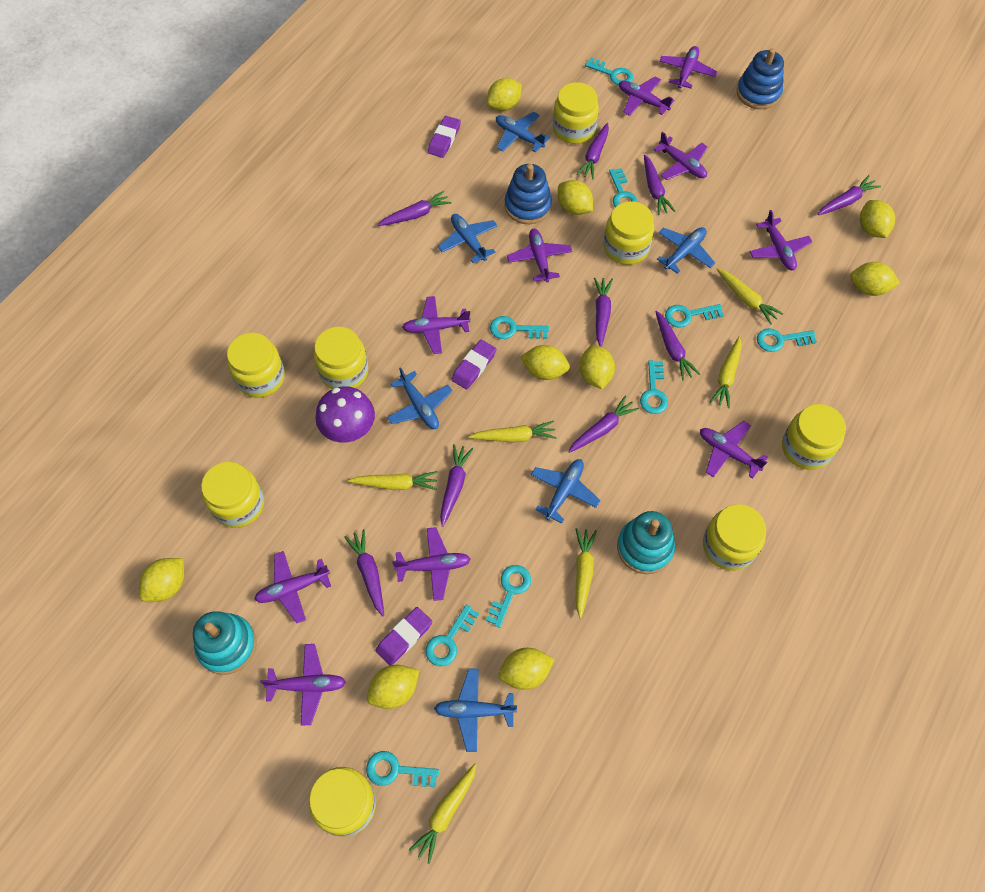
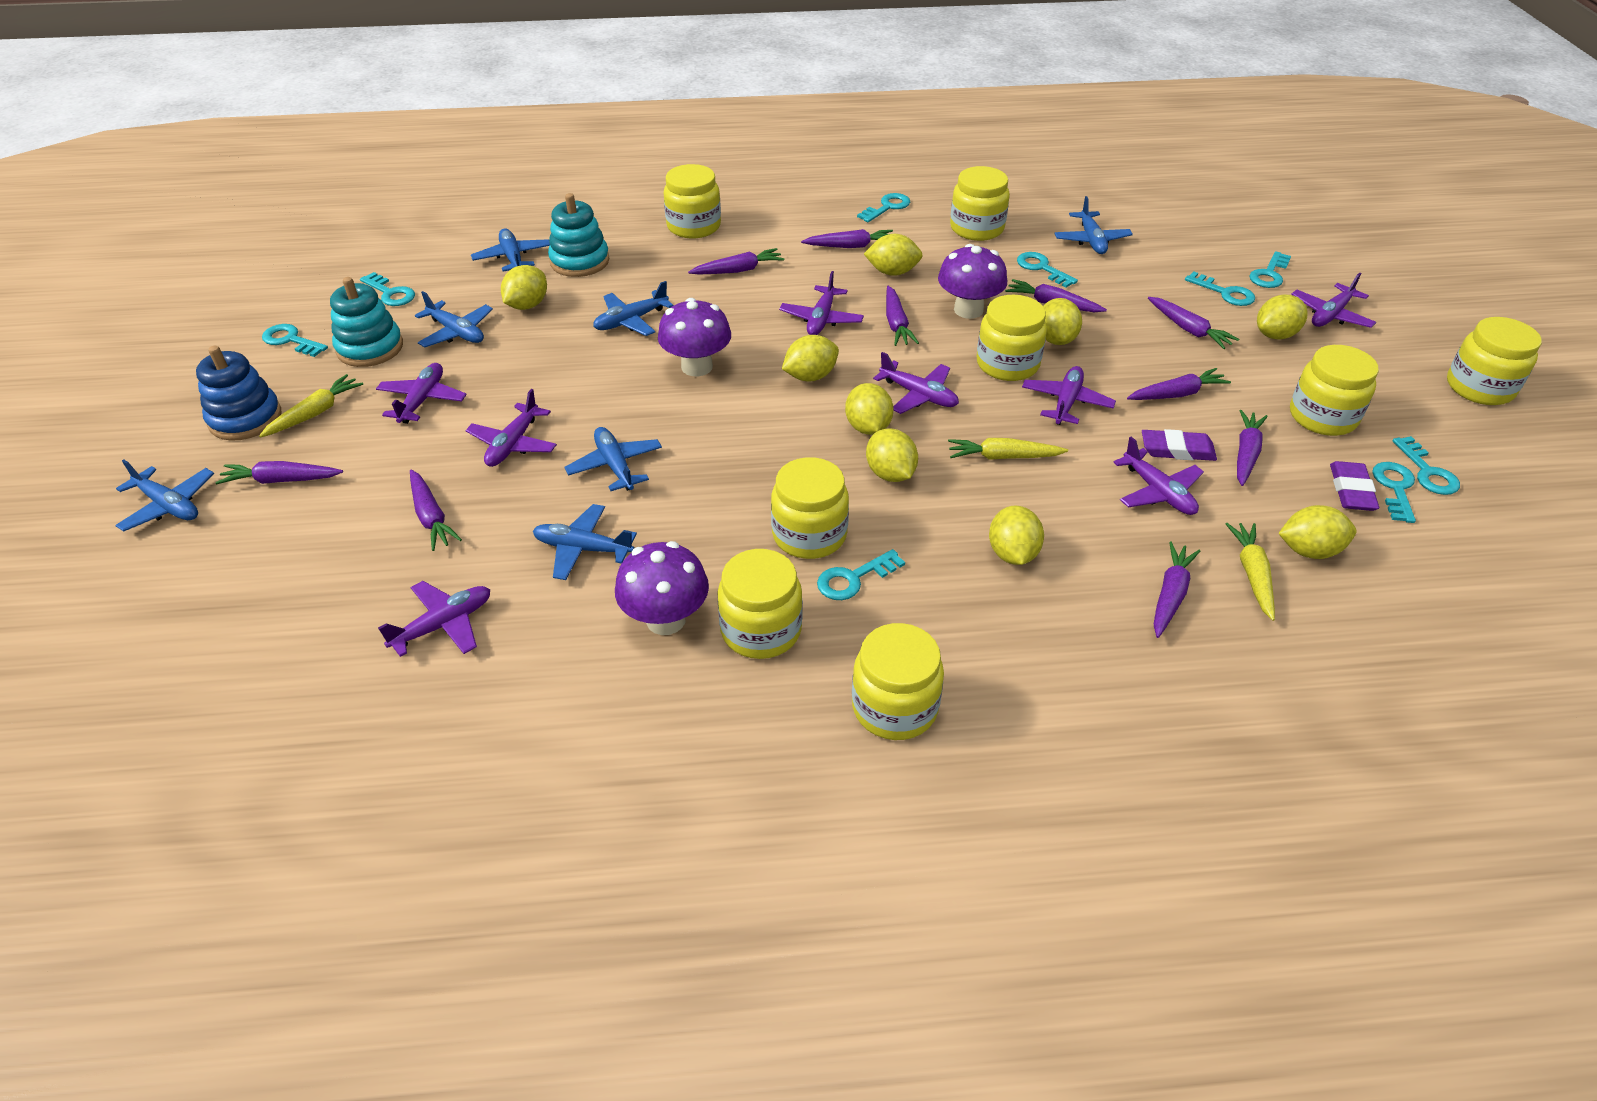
blue plane: [387,367,453,429] [434,669,517,752] [438,214,498,263] [496,112,550,152] [531,459,600,524] [657,227,715,274] = 6 -> [115,459,214,532] [415,291,493,347] [471,229,550,272] [533,504,637,580] [564,427,662,491] [593,281,674,336] [1054,196,1133,254] = 7
blue stacking toy: [505,164,552,224] [737,48,784,109] = 2 -> [196,346,281,441] = 1
purple carrot: [344,529,384,616] [378,191,452,226] [440,444,474,527] [568,395,639,453] [577,123,609,179] [594,278,613,347] [644,155,675,215] [655,311,700,381] [817,175,881,215] = 9 -> [216,461,343,484] [410,470,462,551] [688,248,784,274] [801,229,893,248] [886,286,919,346] [1005,279,1107,312] [1127,368,1231,400] [1148,297,1239,349] [1154,541,1200,638] [1237,410,1268,486] = 10
purple eraser: [376,607,432,665] [428,116,461,158] [451,340,497,390] = 3 -> [1142,429,1217,461] [1330,461,1379,511] = 2
purple mushroom: [316,386,375,443] = 1 -> [615,541,709,635] [658,298,731,376] [938,244,1007,319] = 3
purple plane: [254,551,331,623] [260,644,346,726] [392,527,471,601] [402,296,471,354] [507,229,572,282] [619,77,674,116] [653,132,707,180] [659,46,717,89] [700,421,768,479] [749,210,812,270] = 10 -> [376,363,467,424] [378,581,490,657] [466,389,557,467] [779,271,864,335] [873,352,959,414] [1022,366,1116,425] [1113,437,1204,515] [1291,272,1376,328] = 8
yellow carrot: [348,471,437,490] [409,764,477,864] [468,421,557,442] [575,528,597,619] [710,336,742,408] [716,268,783,325] = 6 -> [259,374,363,438] [948,438,1068,460] [1226,523,1275,621] = 3

